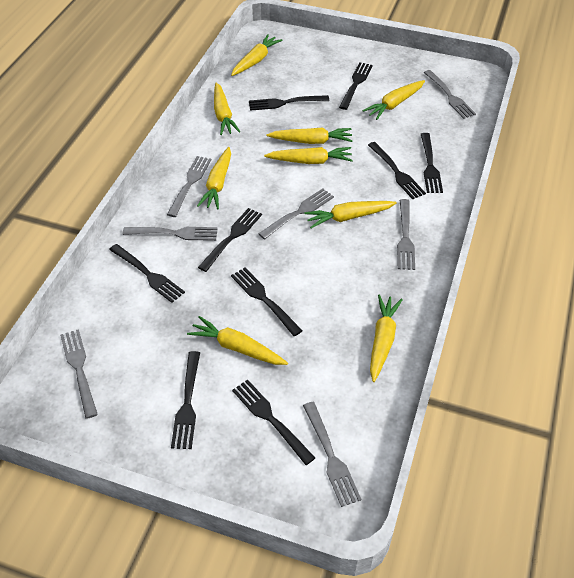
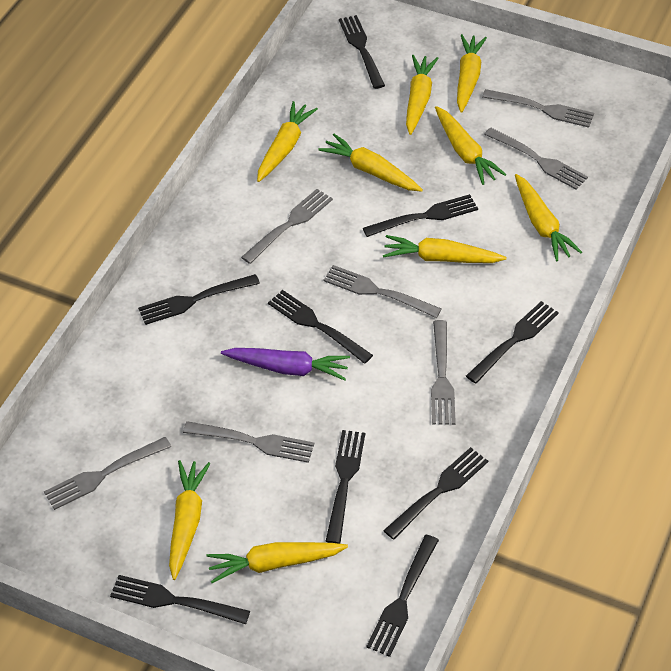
purple carrot: none = 0 -> [221,348,350,381] = 1

